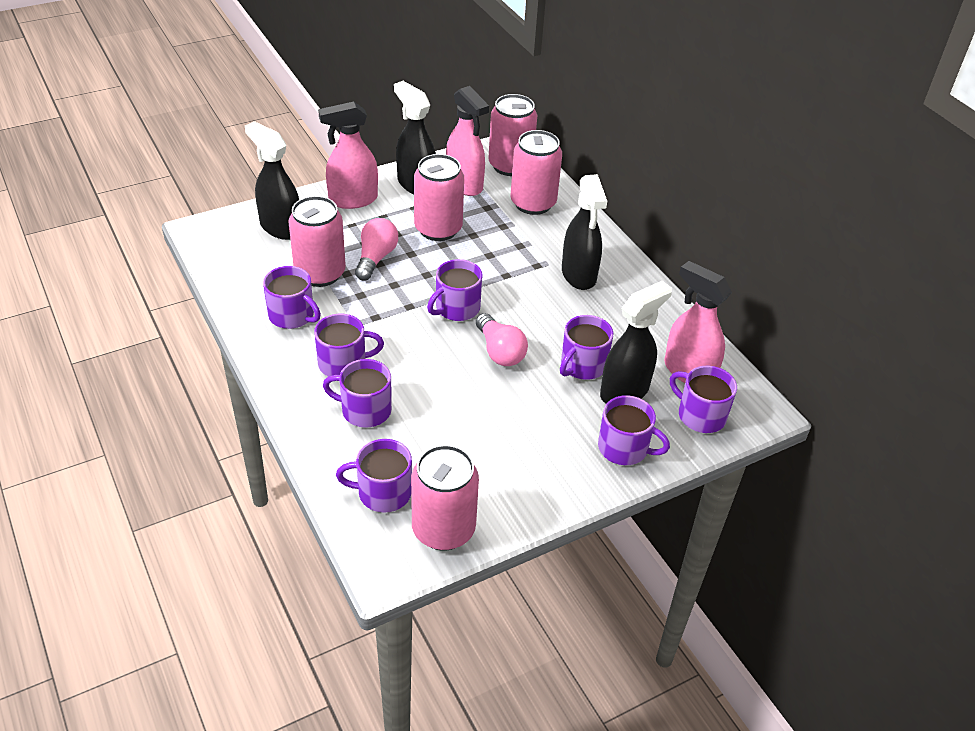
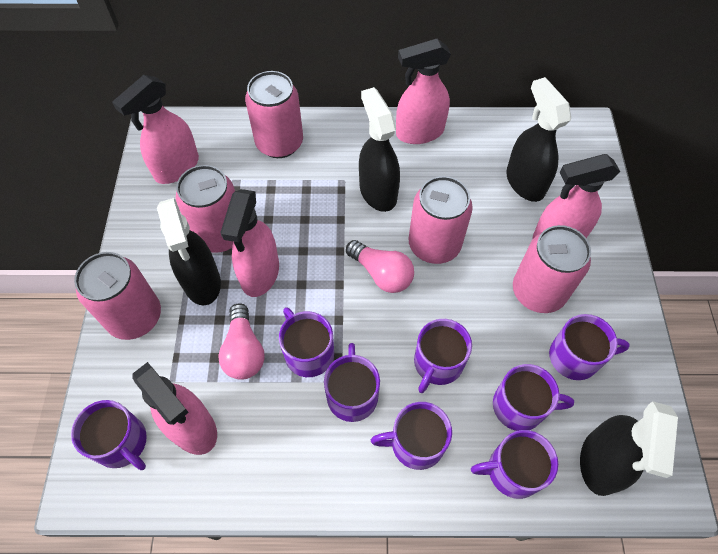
pink spray bottle: [318,102,378,209] [446,86,489,196] [664,261,732,383] = 3 -> [112,75,199,184] [132,362,217,455] [220,189,279,297] [396,39,451,144] [532,154,620,239] = 5

